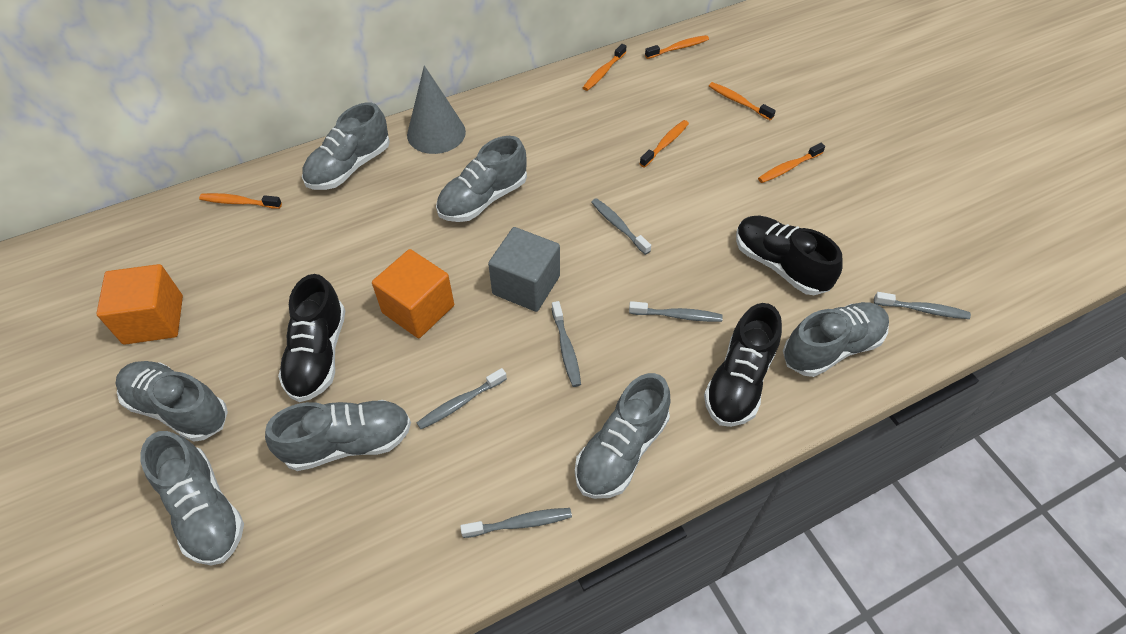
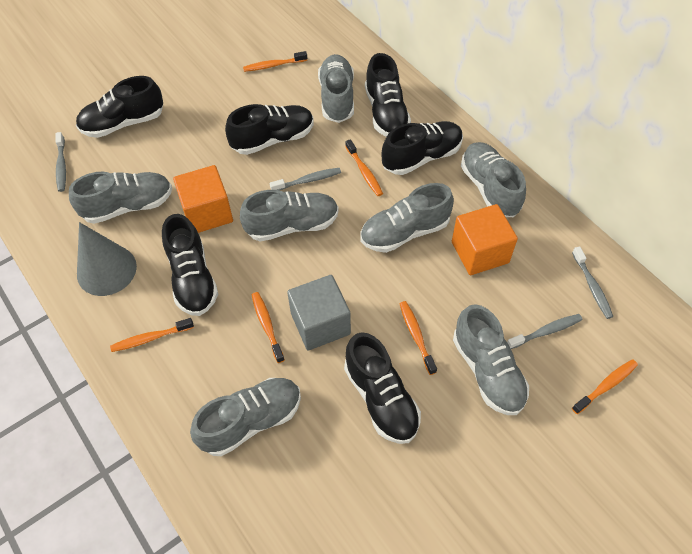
black shoe: [278,274,345,402] [704,303,782,427] [736,216,843,295] = 3 -> [76,76,163,138] [162,214,218,316] [225,104,314,155] [344,332,421,444] [365,53,411,137] [381,121,463,175] = 6
grey toothbrush: [417,368,507,429] [460,508,572,538] [552,301,581,387] [591,198,651,255] [629,301,723,322] [874,292,971,319] = 6 -> [55,132,66,192] [270,168,341,191] [507,314,582,349] [572,246,613,319] = 4

